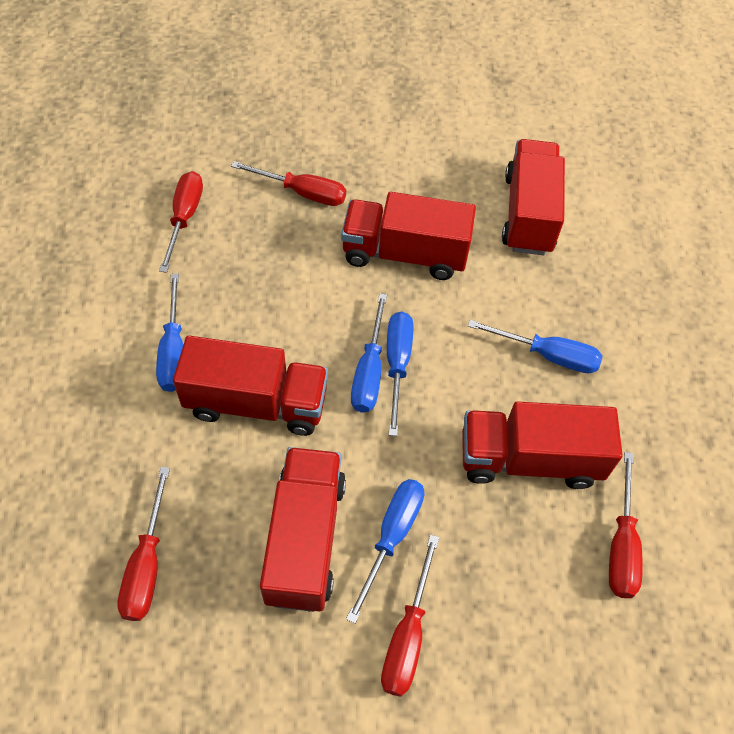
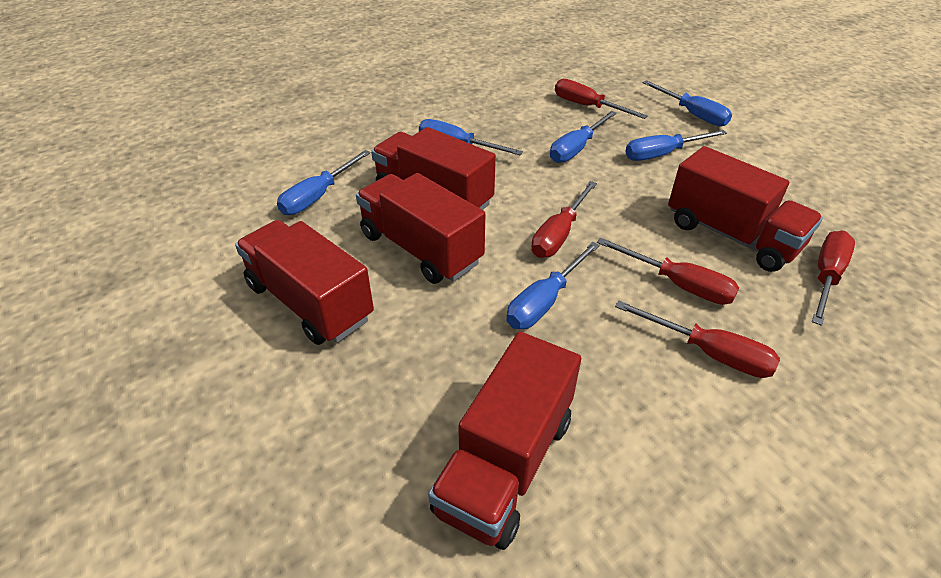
blue screwdriver: [156,274,183,392] [346,479,425,624] [351,293,387,413] [387,312,413,436] [468,320,602,373] = 5 -> [277,150,371,215] [419,119,523,155] [506,242,600,329] [550,111,617,163] [625,130,727,161] [643,80,732,127] = 6

